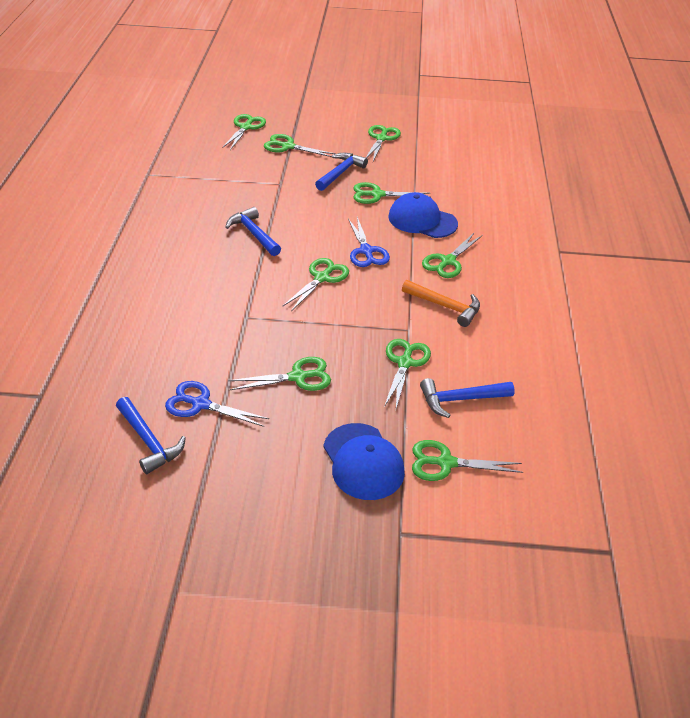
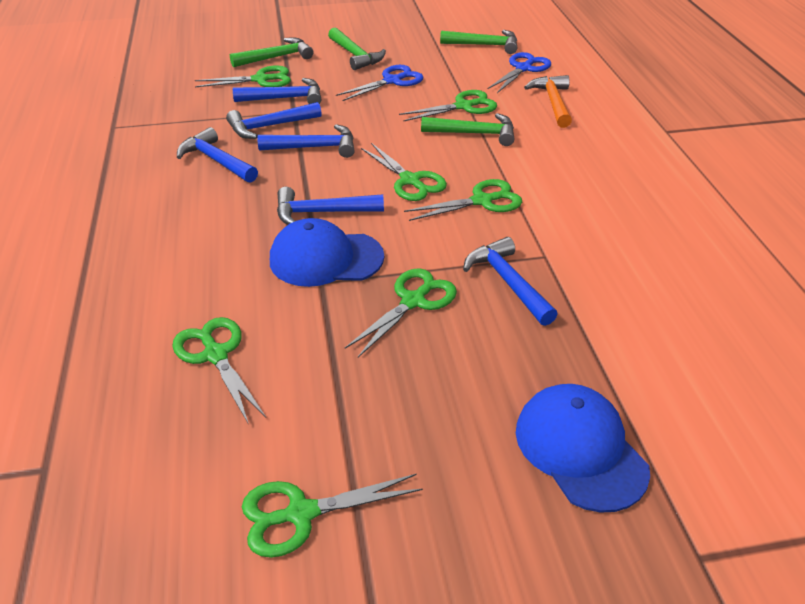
blue hammer: [116,397,186,474] [225,207,281,256] [315,153,368,191] [420,378,515,418] = 4 -> [177,127,258,183] [226,102,322,139] [233,78,321,104] [258,124,355,158] [277,187,384,225] [463,237,558,326] = 6
green hammer: none = 0 -> [230,37,313,67] [328,28,386,70] [421,113,514,146] [440,30,517,54] = 4
green scissors: [222,114,266,150] [228,357,331,391] [264,134,336,157] [282,258,349,311] [353,182,431,204] [366,125,401,161] [384,339,431,408] [412,440,523,481] [422,233,483,278] = 9 -> [172,317,266,423] [195,65,291,87] [242,474,423,558] [345,268,457,357] [361,143,447,201] [399,90,497,121] [404,179,522,221] = 7

